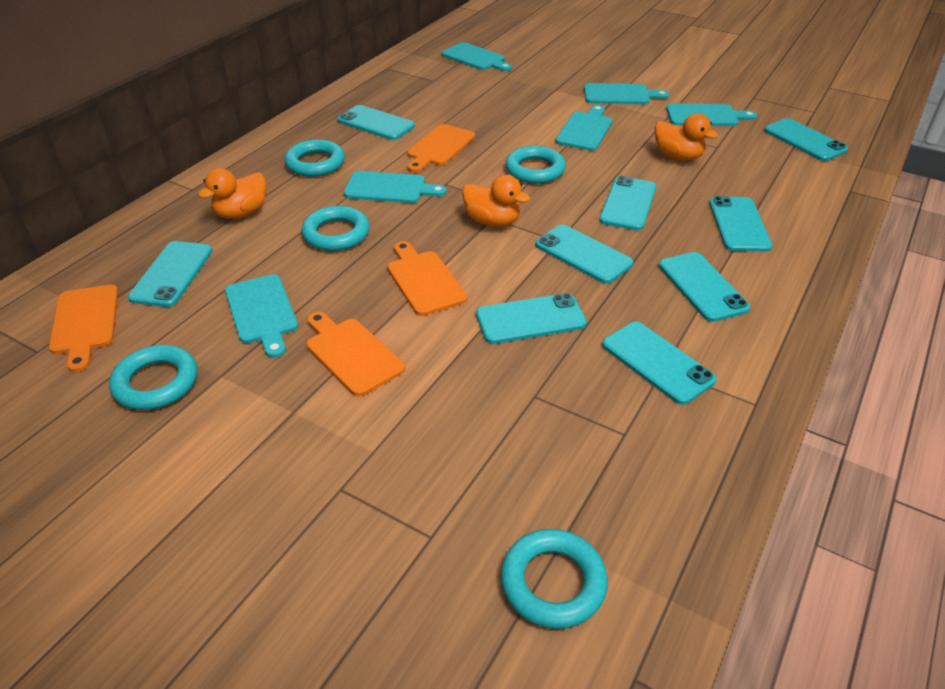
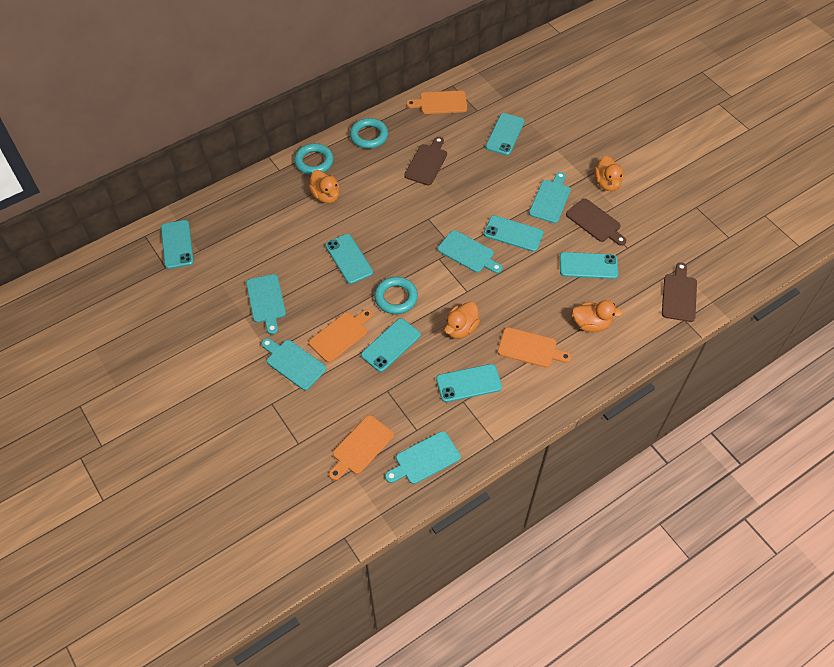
brown cutting board: none = 0 -> [404,137,447,185] [566,198,626,246] [662,262,697,322] = 3
orange duck: [198,168,266,219] [462,175,530,227] [655,113,718,161] = 3 -> [308,170,339,203] [445,302,480,339] [572,300,623,332] [594,156,623,191] = 4
turquoise cutting board: [225,274,298,358] [344,171,447,203] [442,42,512,71] [556,105,612,151] [584,83,669,104] [666,103,757,126] = 6 -> [246,274,286,335] [261,338,326,390] [385,431,461,484] [438,230,502,273] [529,172,571,223] = 5
turquoise phone: [128,241,213,307] [337,105,415,140] [476,293,587,344] [535,224,633,284] [599,176,656,230] [602,322,717,405] [659,252,750,322] [709,196,772,252] [764,118,848,161] = 9 -> [161,220,194,269] [325,234,373,284] [361,318,421,372] [436,364,502,402] [484,215,544,252] [485,113,525,155] [560,252,618,279] = 7
turquoise ring: [109,345,197,410] [284,139,345,177] [301,206,370,251] [500,529,608,629] [505,146,566,184] = 5 -> [294,143,334,175] [350,118,388,149] [374,277,418,314] = 3

